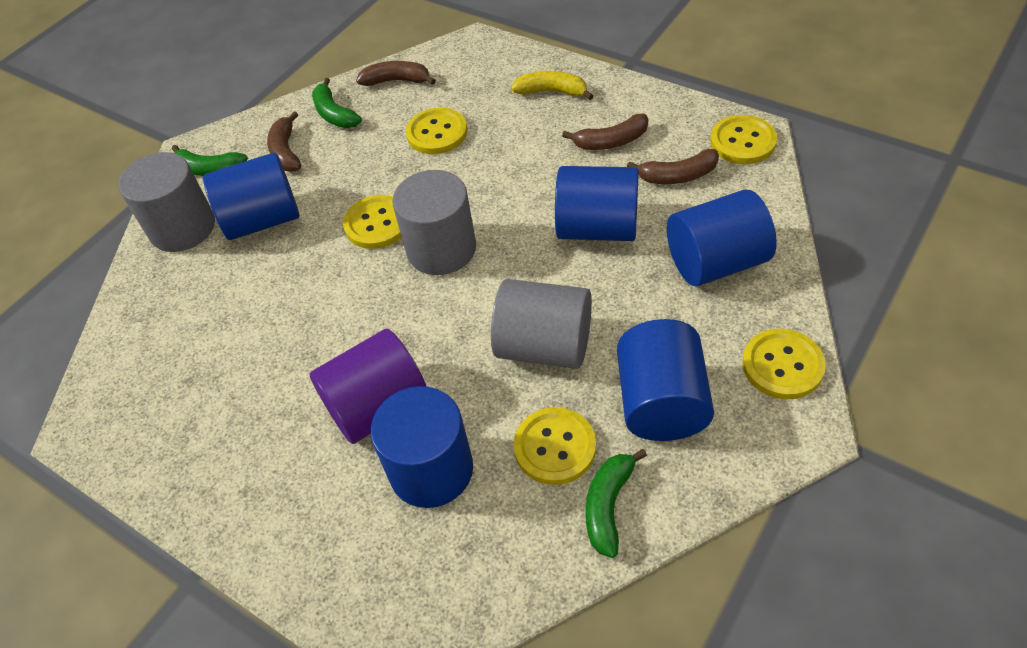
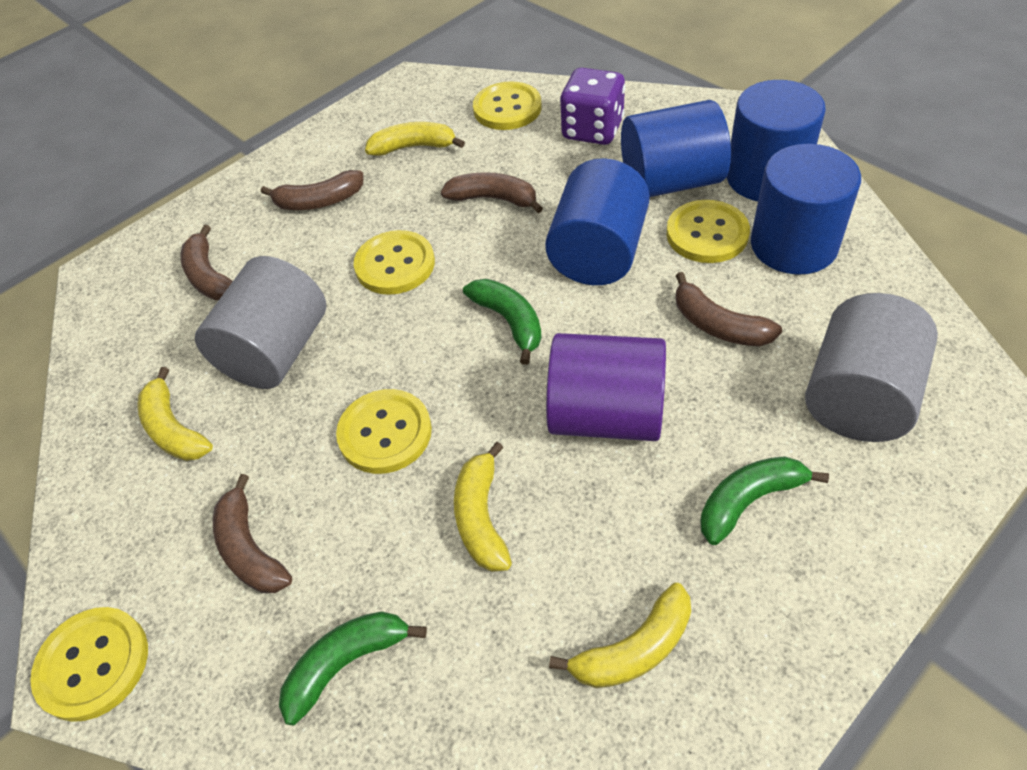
blue cylinder: [203,153,299,240] [371,386,473,508] [555,166,639,241] [617,319,714,441] [667,189,777,286] = 5 -> [545,158,650,285] [621,100,731,197] [727,80,826,201] [751,144,861,275] = 4
brown banana: [267,111,301,172] [356,61,436,86] [562,114,648,150] [627,149,719,184] = 4 -> [180,225,233,300] [213,474,292,593] [261,170,363,210] [441,172,543,213] [675,272,782,346] = 5
grey cylinder: [119,152,215,252] [392,170,476,275] [491,279,592,369] = 3 -> [195,256,326,389] [805,293,938,442] = 2
purple dice: none = 0 -> [560,68,625,145] = 1
yellow banana: [511,71,593,100] = 1 -> [137,367,213,461] [365,122,465,156] [454,442,512,572] [549,583,691,688] = 4

